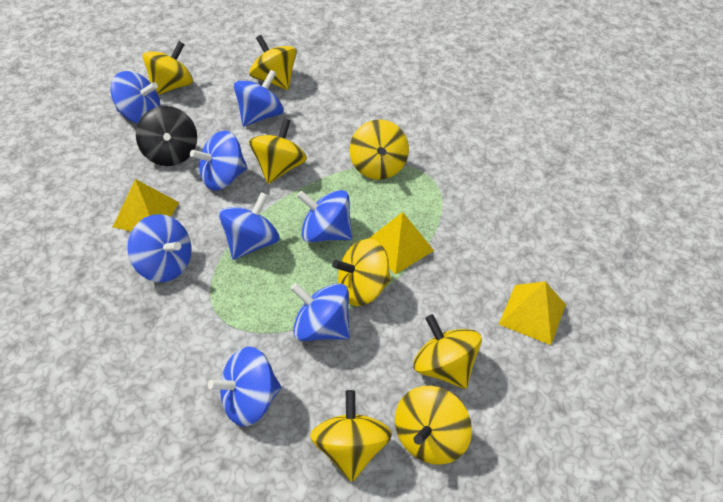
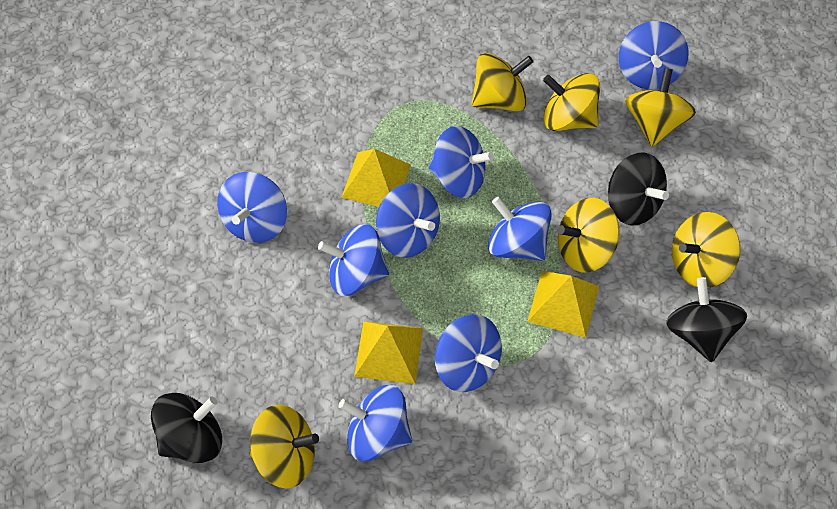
black spinning top: [136,106,197,166] = 1 -> [151,393,222,463] [608,152,669,226] [666,277,747,362] = 3
yellow spinning top: [143,41,193,95] [249,35,297,90] [249,118,307,184] [310,390,392,482] [332,239,391,306] [350,119,409,180] [395,386,472,465] [413,314,482,389] = 8 -> [249,405,319,489] [472,53,533,111] [543,73,600,131] [558,198,620,273] [625,68,696,147] [672,212,740,288] = 6

